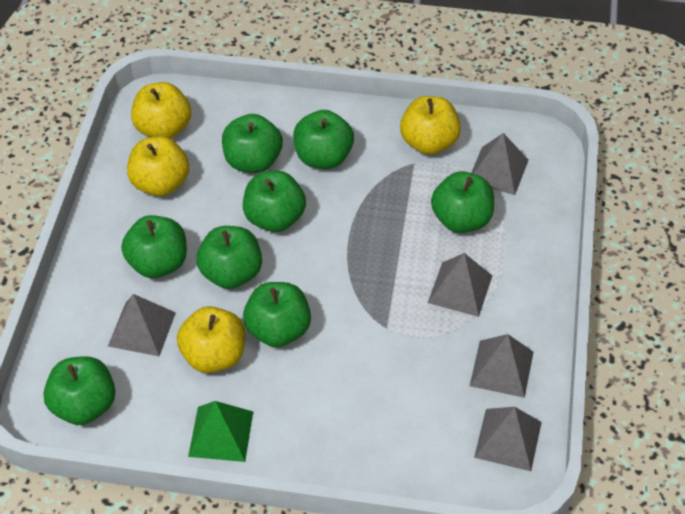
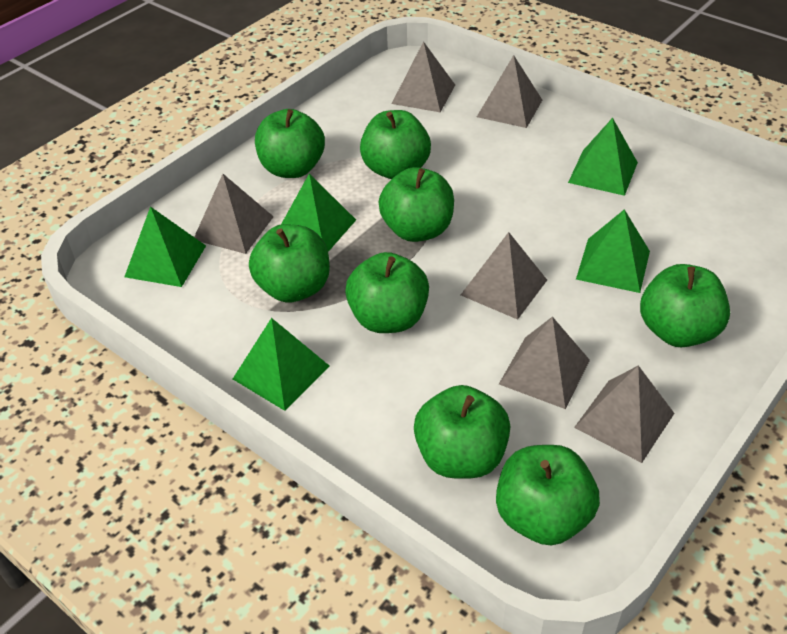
green pyramid: [188,401,253,462] = 1 -> [124,206,206,287] [233,318,330,411] [281,174,356,252] [568,118,638,196] [576,209,650,293] = 5
grey pyramid: [108,294,176,356] [428,253,492,317] [470,334,533,398] [471,133,528,195] [474,407,542,471] = 5 -> [194,174,274,254] [392,41,455,112] [461,232,547,320] [477,55,542,128] [499,317,590,409] [574,365,675,463] = 6
yellow apple: [127,136,189,196] [131,82,191,139] [177,306,245,373] [400,96,461,155] = 4 -> none = 0

